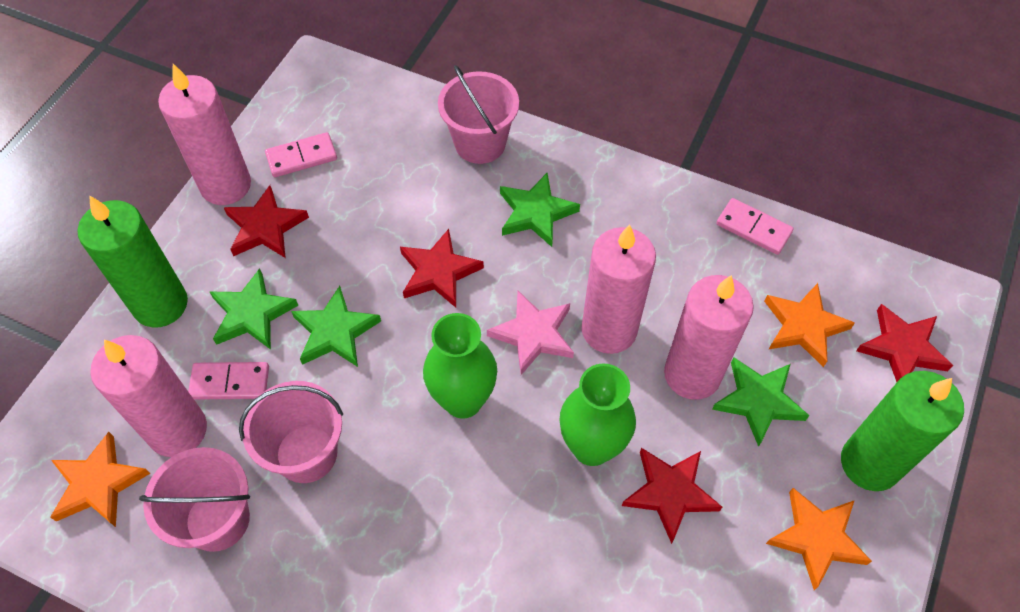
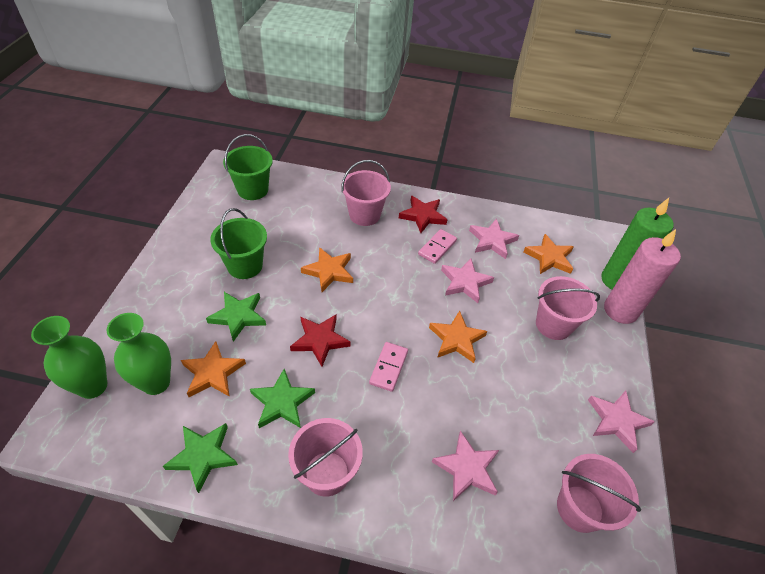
green bucket: none = 0 -> [210,208,267,279] [223,134,273,200] = 2
green candle: [78,195,188,328] [841,371,964,491] = 2 -> [601,198,674,290] = 1
green star: [210,268,298,350] [291,286,381,367] [500,173,580,247] [712,357,810,447] = 4 -> [163,423,238,493] [206,292,266,342] [250,369,315,428] = 3
orange star: [50,432,150,527] [764,283,855,367] [766,488,872,590] = 3 -> [181,341,246,397] [301,247,353,292] [429,311,487,363] [523,234,574,274] = 4
pink bucket: [139,447,250,552] [239,381,343,483] [438,65,519,164] = 3 -> [288,418,363,497] [341,160,391,226] [536,276,600,340] [557,454,641,533] = 4
pink candle: [90,335,207,457] [158,64,251,205] [582,225,656,354] [664,275,754,400] = 4 -> [604,229,681,324] = 1
pink domino: [188,362,269,400] [265,132,337,177] [716,198,794,255] = 3 -> [369,342,408,392] [418,229,457,264] = 2
pink star: [487,291,574,375] = 1 -> [432,431,499,501] [441,258,494,303] [469,218,519,259] [588,391,655,453] = 4
red star: [224,185,309,258] [400,229,484,307] [622,448,722,544] [856,304,953,382] = 4 -> [290,315,351,367] [399,196,447,233] = 2

